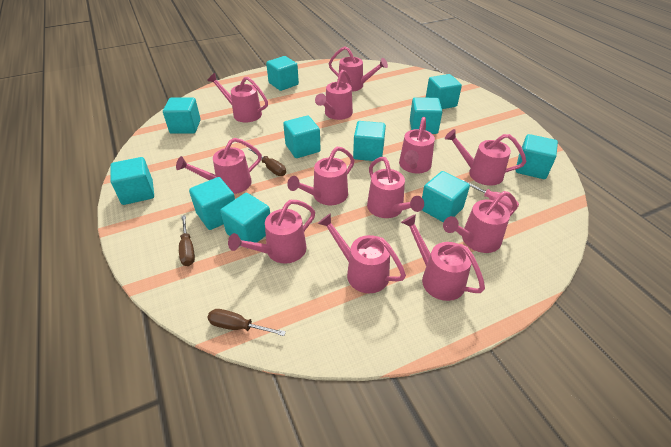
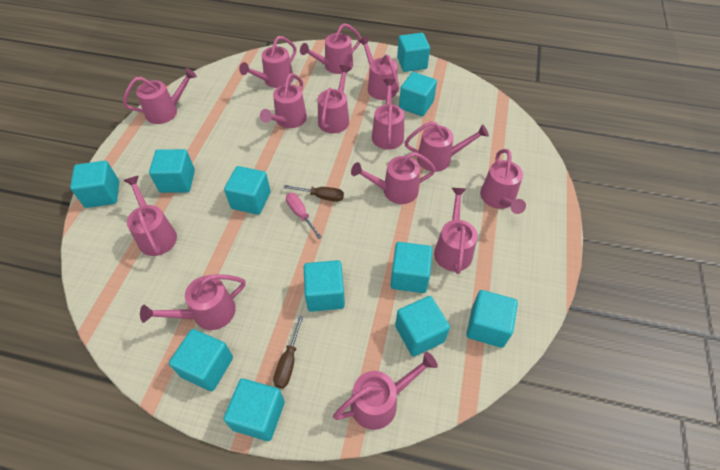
brown screwdriver: [179,215,195,266] [207,309,286,336] [249,148,286,176] = 3 -> [273,316,303,388] [284,185,344,202] = 2
pink watering can: [176,138,262,194] [207,73,268,123] [228,200,315,264] [287,147,355,205] [315,70,353,120] [318,213,406,293] [329,46,388,92] [367,157,424,218] [399,117,435,173] [401,214,485,301] [443,191,517,253] [445,129,526,186] = 12 -> [123,68,197,124] [124,176,177,256] [140,274,246,330] [239,36,296,88] [260,73,307,128] [300,23,361,74] [318,65,351,133] [333,352,438,430] [351,152,436,204] [358,36,399,100] [372,79,404,150] [405,121,489,172] [434,188,478,274] [480,149,526,214] = 14

